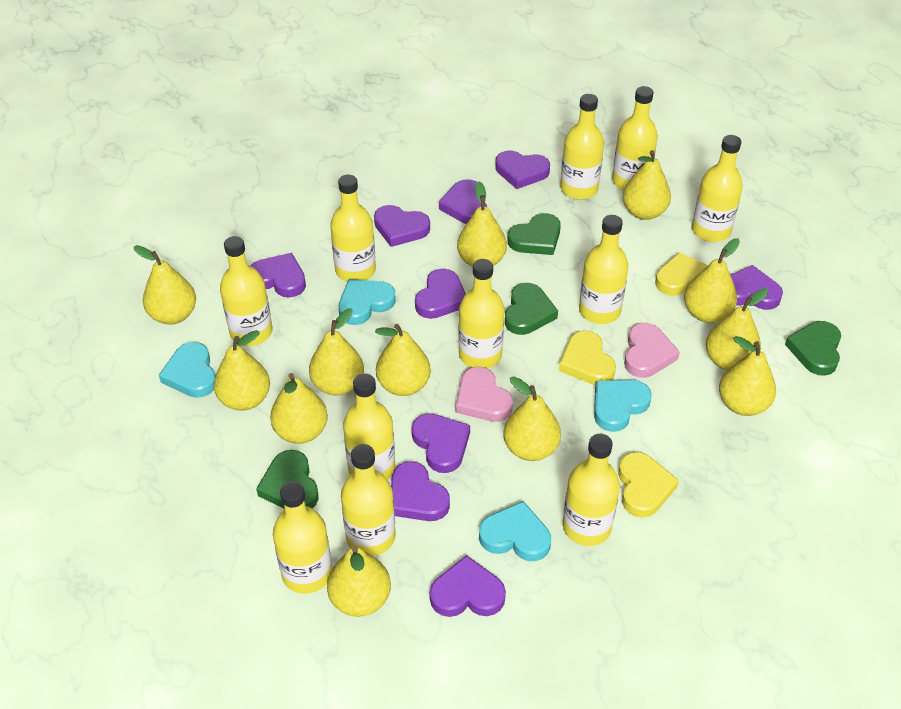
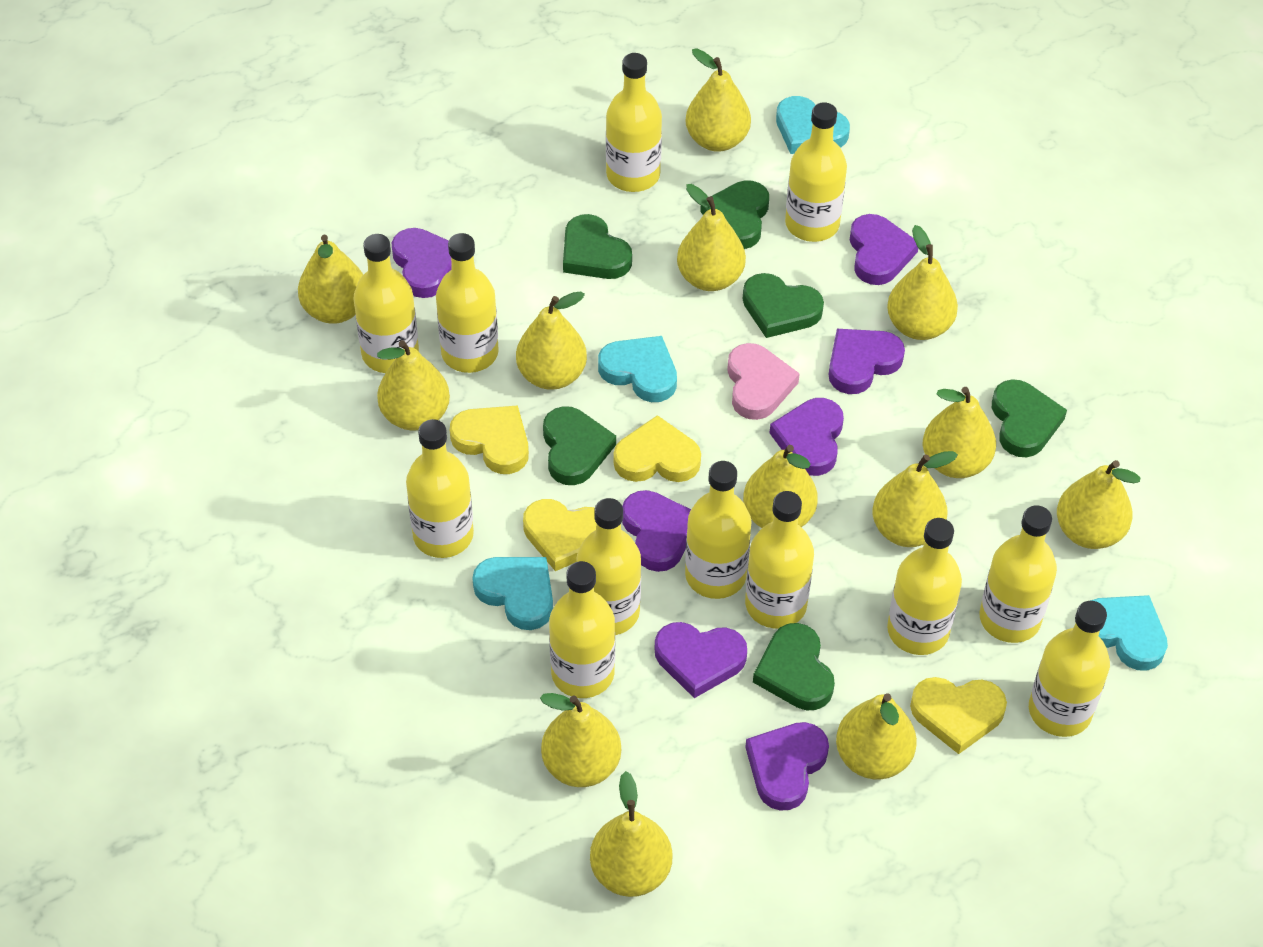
green heart: [256,450,319,509] [505,283,558,335] [507,213,561,255] [785,321,841,376] = 4 -> [543,406,616,485] [563,214,632,279] [700,180,769,249] [743,273,824,338] [753,623,835,710] [992,379,1067,457] = 6
pink heart: [456,367,513,422] [624,323,680,378] = 2 -> [727,343,800,420] = 1
purple heart: [250,253,306,297] [374,205,430,247] [391,461,450,521] [412,413,470,473] [415,269,466,319] [430,555,506,617] [439,179,487,224] [496,151,550,189] [730,265,783,310] = 9 -> [391,228,452,298] [622,490,691,572] [655,622,747,698] [745,722,829,811] [770,398,844,476] [829,329,905,394] [850,214,918,285] = 7
yellow bottle: [220,236,272,346] [273,481,332,594] [330,174,376,282] [341,444,396,556] [343,373,395,480] [458,259,504,368] [560,94,604,200] [563,434,620,546] [579,215,628,324] [612,86,658,190] [692,135,743,242] = 11 -> [354,234,419,373] [406,419,474,558] [436,233,499,373] [549,561,615,698] [577,498,641,635] [606,53,662,192] [685,461,752,599] [745,491,814,629] [785,102,847,242] [887,518,962,655] [979,505,1057,643] [1029,601,1110,737] = 12
yellow heart: [559,331,616,385] [618,452,679,518] [655,252,708,296] = 3 -> [450,405,529,474] [523,499,597,571] [613,415,701,482] [910,677,1007,754] = 4
yellow pear: [134,245,196,325] [214,330,270,411] [270,373,328,444] [309,308,364,396] [327,546,391,617] [375,324,431,396] [457,182,507,267] [503,376,561,461] [623,150,671,220] [684,238,740,323] [706,288,768,370] [719,336,776,416] = 12 -> [298,235,363,324] [377,340,450,431] [516,291,587,390] [540,693,621,787] [590,771,672,897] [677,184,746,291] [686,48,751,152] [743,445,818,528] [836,693,917,779] [872,451,958,547] [887,225,958,340] [923,387,996,478] [1057,460,1140,549] = 13

